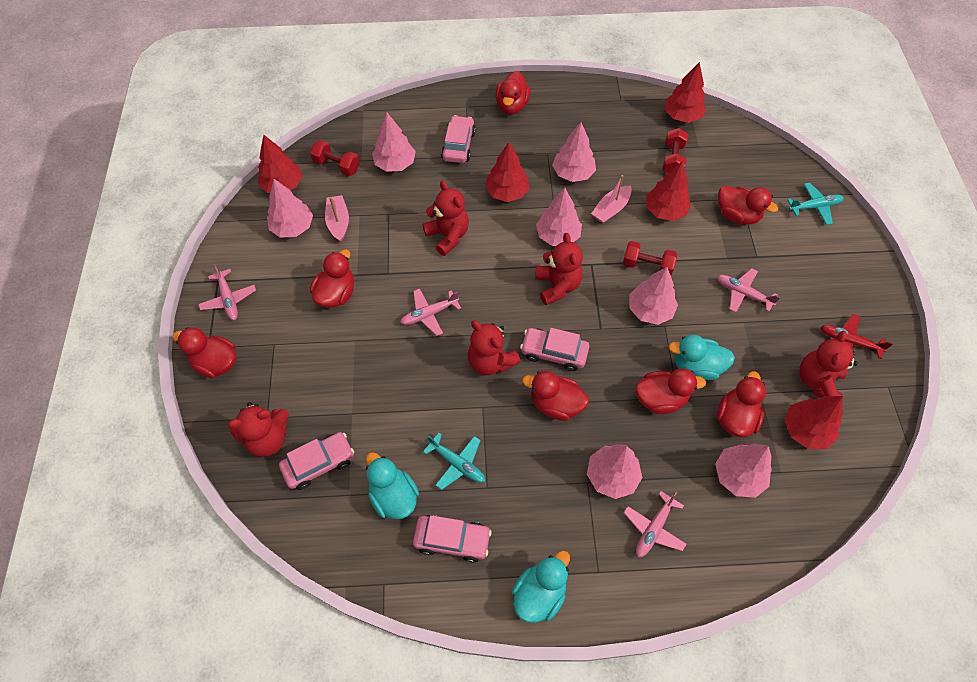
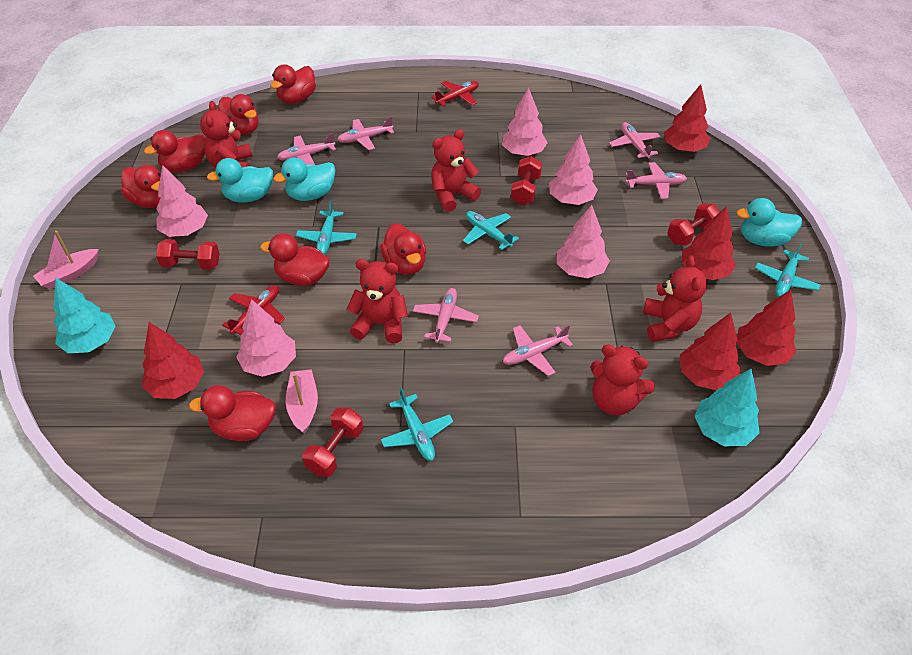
pink car: [279,432,354,490] [413,515,492,563] [441,115,476,163] [520,328,589,371] = 4 -> none = 0
pink plane: [198,264,256,320] [400,288,461,336] [624,491,686,557] [717,268,780,312] = 4 -> [277,133,336,165] [337,116,394,150] [413,288,479,343] [503,325,573,376] [609,122,661,158] [625,162,687,199] = 6
pink tree: [267,179,313,238] [372,112,416,172] [536,188,582,246] [552,122,596,182] [587,444,642,499] [629,267,678,325] [715,444,772,498] = 7 -> [156,165,208,237] [236,299,296,377] [502,88,548,156] [549,134,598,205] [557,205,610,278] = 5
red dumbbell: [310,140,360,176] [623,241,677,275] [662,128,688,173] = 3 -> [156,239,219,270] [302,408,363,477] [511,156,542,205] [667,203,720,246] = 4
red plane: [821,314,893,359] = 1 -> [222,285,285,335] [431,81,479,106] = 2
turquoise plane: [423,433,485,490] [787,183,844,225] = 2 -> [296,200,357,255] [381,387,453,461] [463,211,519,250] [755,243,820,297] = 4
turquoise tree: none = 0 -> [54,277,116,353] [694,369,760,446] = 2

